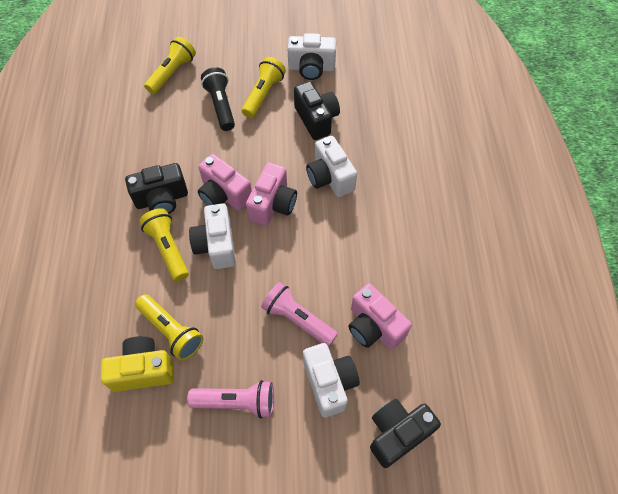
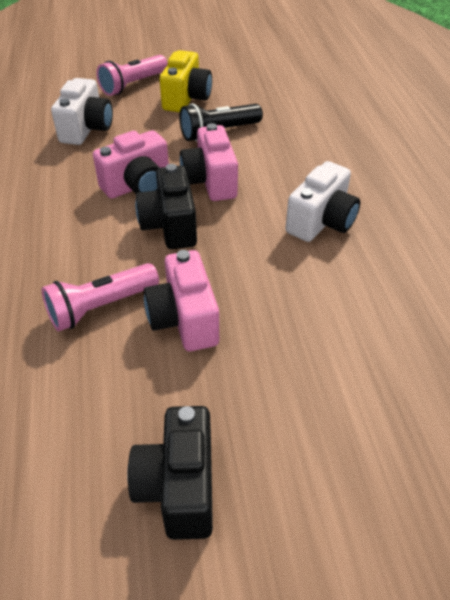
black camera: [125,163,188,214] [294,81,340,140] [370,399,441,468] = 3 -> [127,406,213,540] [135,164,197,249] = 2
white camera: [189,203,236,269] [288,33,336,80] [303,343,360,417] [306,136,357,197] = 4 -> [51,78,113,145] [286,161,360,242] = 2
yellow flashlight: [135,294,203,361] [139,208,189,281] [144,37,196,94] [242,57,286,118] = 4 -> none = 0

